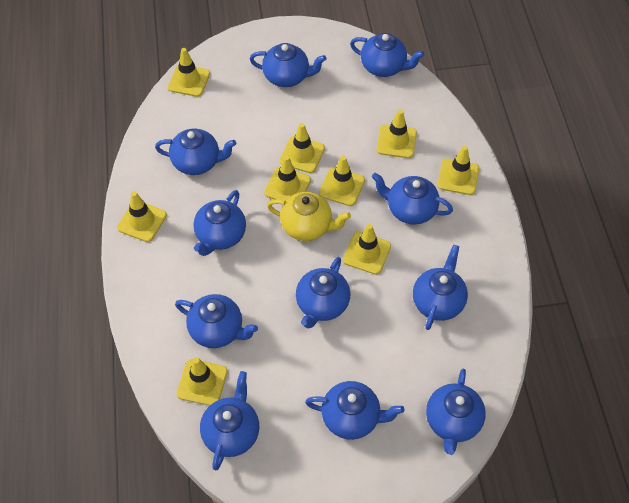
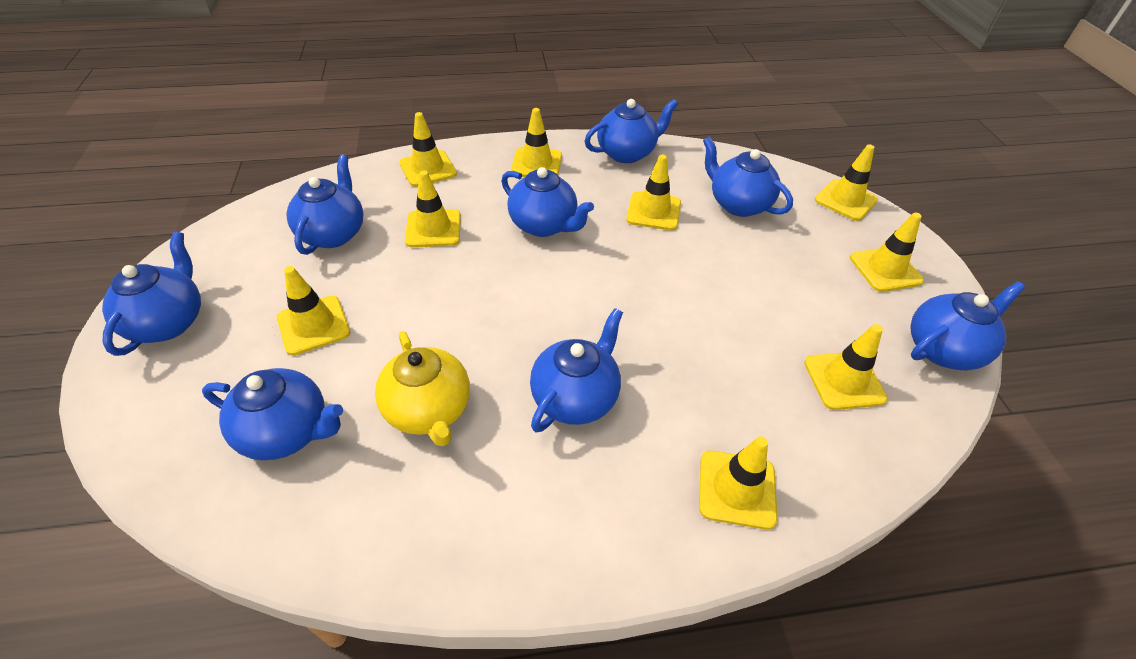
blue teapot: [155,129,236,175] [175,294,258,348] [193,190,246,256] [200,371,259,471] [250,43,326,87] [296,257,350,329] [305,381,405,440] [350,33,424,77] [372,173,453,225] [413,245,468,330] [426,369,486,455] = 11 -> [102,232,201,356] [202,368,343,460] [287,154,364,255] [501,167,594,237] [530,308,623,433] [585,99,678,163] [703,137,793,217] [910,281,1025,370] = 8

